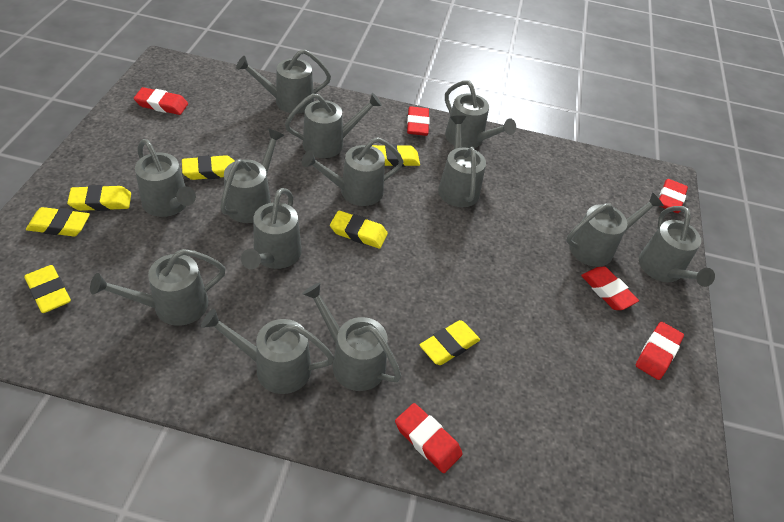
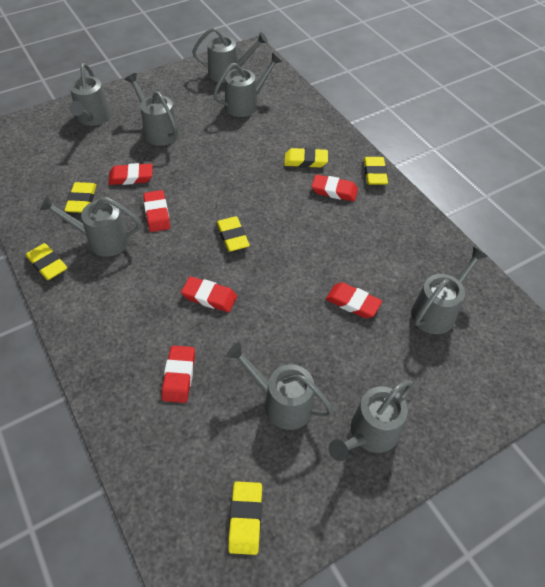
grey watering can: [90,249,226,326] [135,139,196,217] [201,308,334,394] [220,128,284,223] [236,49,331,114] [241,188,302,269] [285,93,382,158] [302,137,404,206] [302,283,401,391] [438,115,486,207] [445,80,516,148] [566,192,664,267] [639,206,715,287] = 13 -> [40,196,141,257] [69,63,111,126] [125,73,179,146] [192,28,268,83] [213,53,282,117] [226,343,334,430] [328,381,413,461] [411,247,487,334] = 8
yellow eraser: [24,265,71,313] [26,207,90,237] [67,185,131,211] [182,155,235,180] [330,211,388,249] [372,144,420,167] [420,320,480,365] = 7 -> [26,243,67,280] [64,182,97,213] [216,216,250,252] [228,481,262,555] [284,148,328,168] [364,157,388,185] = 6

